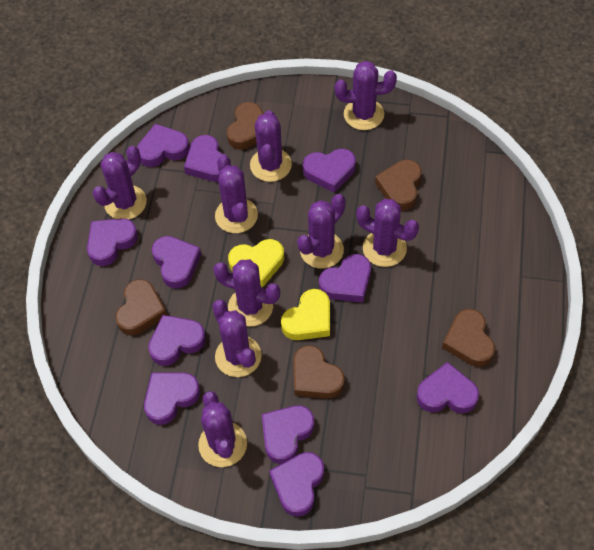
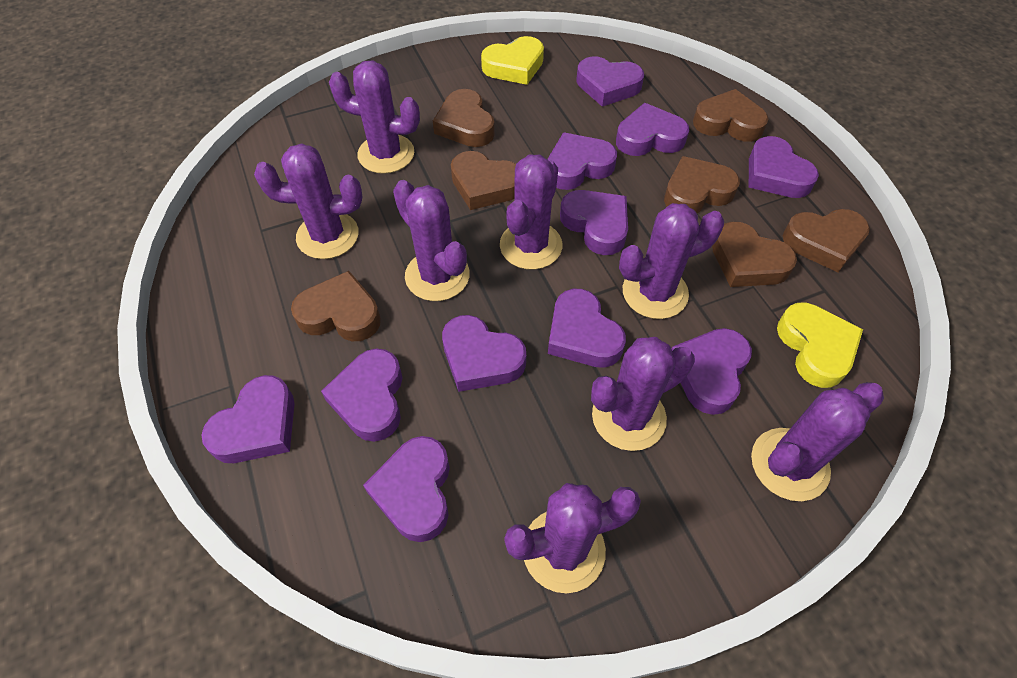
brown heart: [115,279,167,335] [227,102,264,150] [293,345,345,399] [375,160,422,210] [442,309,495,367] = 5 -> [291,271,381,341] [433,89,495,147] [451,151,516,210] [664,156,740,213] [693,89,769,142] [712,222,797,287] [783,209,870,272] = 7
purple cactus: [93,146,147,219] [198,391,247,467] [212,300,262,377] [213,259,280,327] [215,156,258,233] [250,110,292,182] [297,194,346,269] [335,61,397,130] [356,199,419,267] = 9 -> [254,143,362,259] [329,61,420,174] [393,180,470,301] [500,154,562,270] [505,483,641,593] [591,337,695,451] [619,203,724,319] [751,382,884,501] = 8

